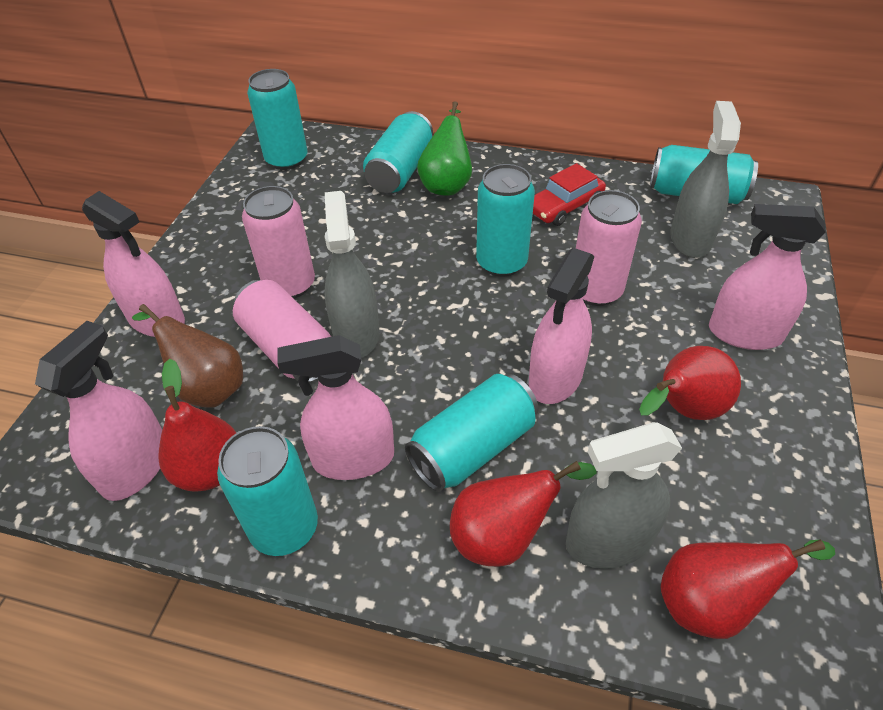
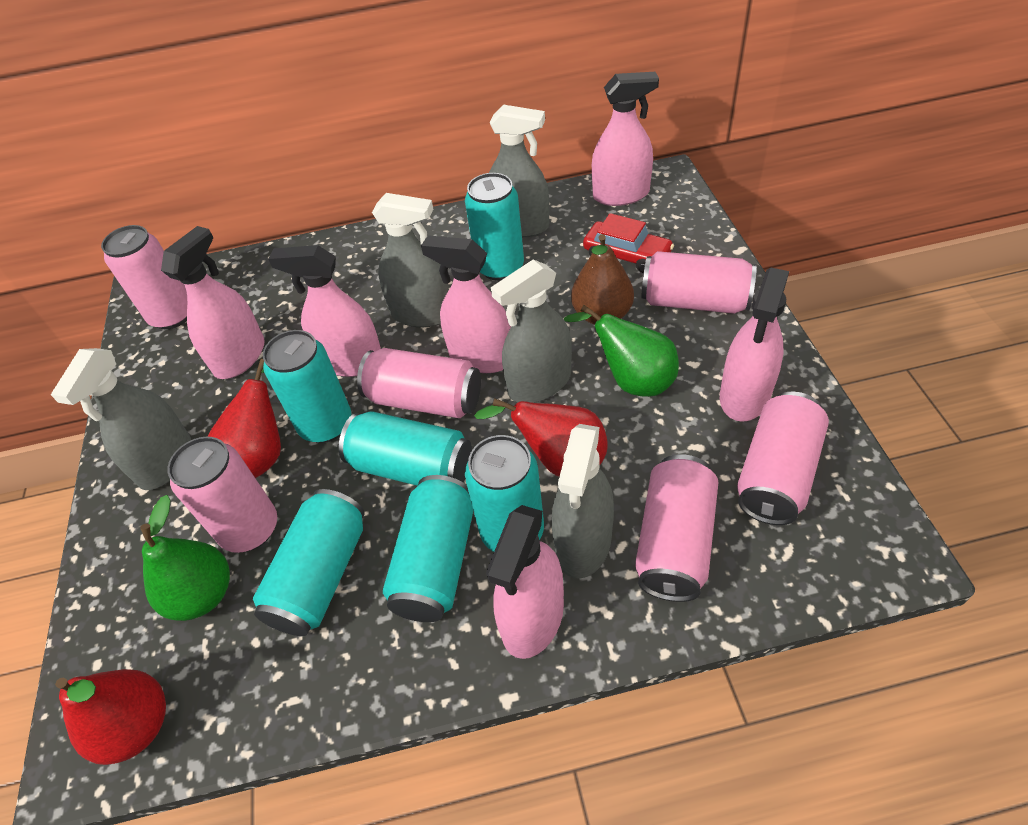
green pear: [417,101,472,196] = 1 -> [140,495,230,621] [564,305,679,397] = 2
grey spray bottle: [324,191,379,357] [566,422,682,569] [670,101,741,258] = 3 -> [51,348,191,490] [372,193,449,328] [489,105,549,237] [491,260,572,403] [552,424,614,579] = 5
pink can: [233,280,331,383] [242,186,315,298] [576,190,642,306] = 3 -> [101,225,187,329] [167,437,277,553] [357,348,481,418] [635,454,718,602] [642,251,757,314] [737,392,829,525] = 6
pink spray bottle: [35,321,162,501] [82,191,185,337] [277,335,394,480] [529,248,595,404] [709,204,826,350] = 5 -> [161,226,265,379] [268,245,381,377] [421,235,511,373] [486,505,564,659] [592,72,659,206] [720,267,789,422] = 6
red pear: [158,359,236,492] [450,461,596,567] [639,346,741,420] [661,540,835,639] = 4 -> [55,669,166,765] [208,359,281,478] [474,398,608,476] = 3

